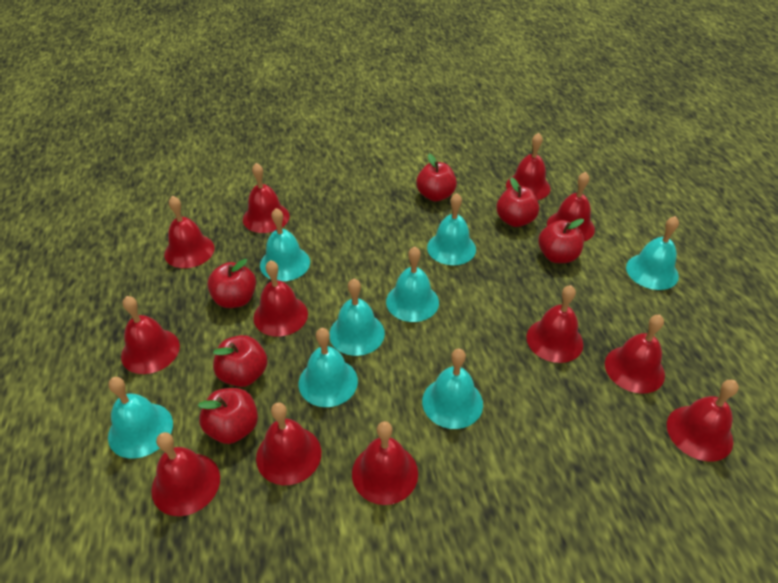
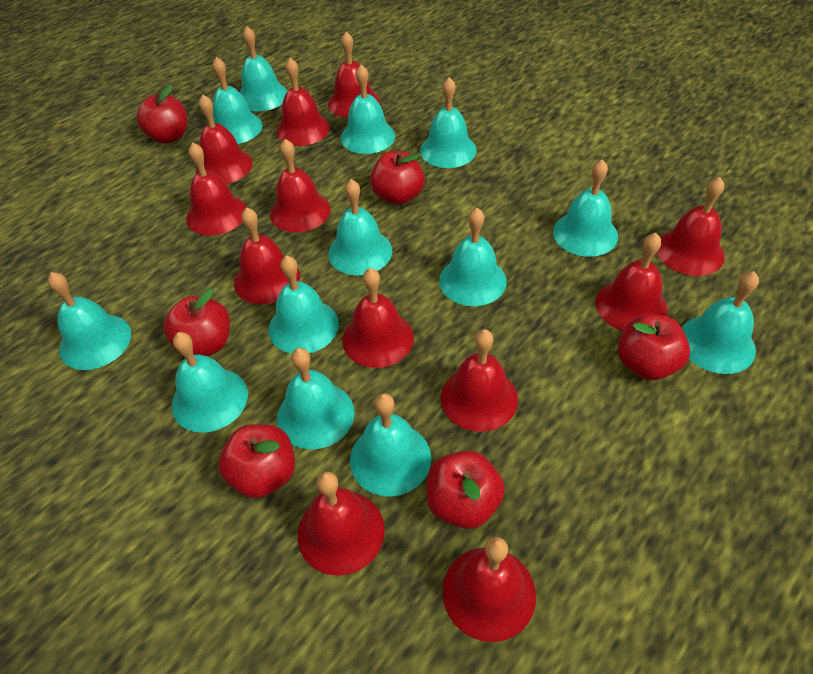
turquoise bell: [108,377,173,459] [260,208,310,281] [299,328,358,407] [329,279,385,356] [386,247,439,322] [422,349,483,429] [427,193,476,265] [626,216,679,290] = 8 -> [48,272,131,370] [172,332,248,433] [213,57,263,144] [240,26,287,111] [269,255,339,354] [277,348,355,450] [328,179,392,275] [341,65,395,154] [350,393,431,497] [420,77,476,168] [439,208,507,306] [553,159,618,257] [682,271,759,374] = 13

